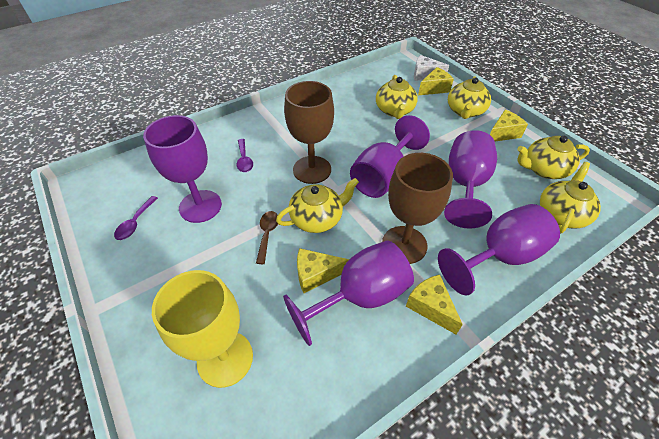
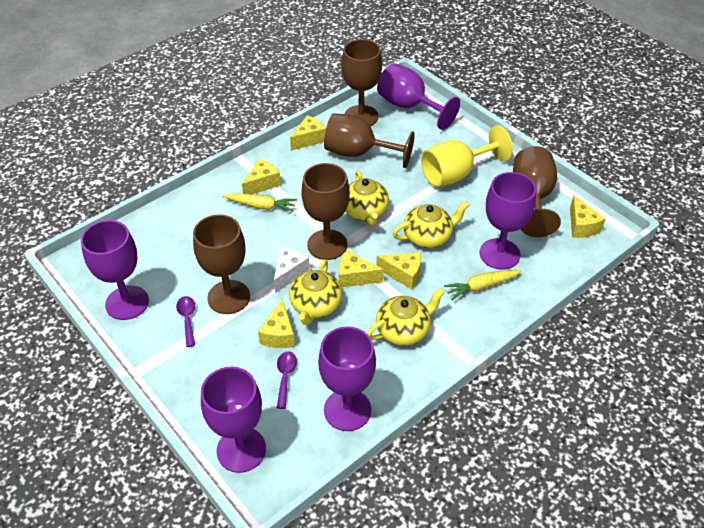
brown goblet: [284,81,334,184] [382,153,453,264] = 2 -> [193,214,250,314] [301,163,350,260] [324,113,415,168] [341,39,382,126] [513,146,561,237] = 5
brown spoon: [256,211,278,264] = 1 -> none = 0
yellow carrot: none = 0 -> [222,193,297,212] [444,270,522,300] = 2
yellow cheese: [297,248,349,293] [406,275,463,334] [418,67,454,95] [490,110,528,142] = 4 -> [242,159,281,194] [258,299,295,348] [290,115,326,151] [339,251,384,287] [376,252,421,289] [570,195,605,238] = 6
yellow teapot: [276,178,359,233] [376,75,418,119] [448,76,491,119] [517,136,590,179] [540,162,601,233] = 5 -> [289,259,342,325] [345,170,389,226] [367,288,445,346] [393,201,469,248] = 4

